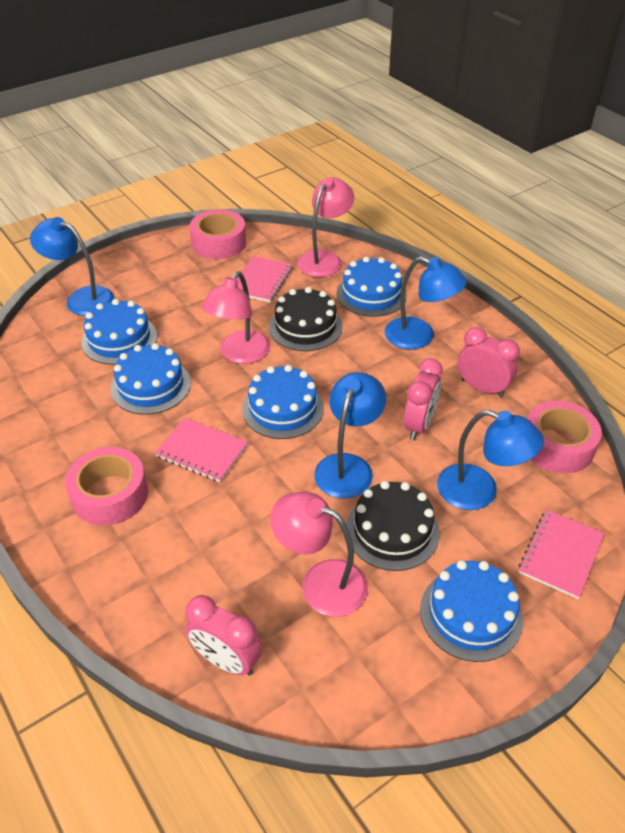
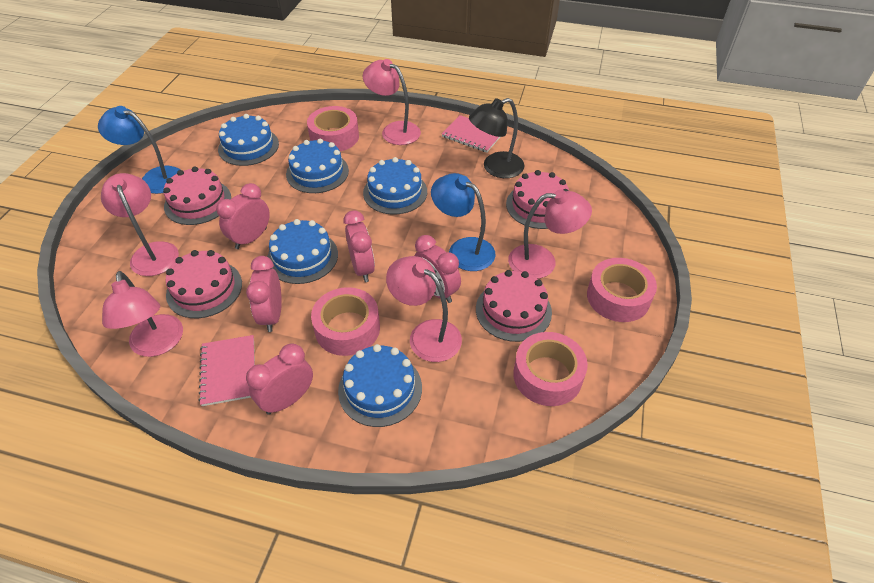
black cake: [269,287,343,351] [346,481,440,571] = 2 -> none = 0
black lamp: none = 0 -> [469,98,525,178] = 1
blue lamp: [30,217,114,316] [314,372,386,499] [385,256,467,349] [437,410,544,510] = 4 -> [98,106,180,194] [431,173,496,271] = 2
pink cake: none = 0 -> [163,167,231,225] [165,250,242,318] [476,270,552,342] [506,170,569,229] = 4
pink clock: [185,595,263,676] [403,358,443,440] [457,327,520,397] = 3 -> [216,183,270,249] [246,256,282,332] [246,344,313,415] [344,210,375,282] [414,235,461,303] = 5
pink lamp: [202,271,270,364] [270,491,368,617] [297,178,354,277] = 3 -> [101,173,179,276] [102,271,183,357] [363,59,421,145] [386,256,462,362] [508,190,592,279] = 5
pink notebook: [155,418,248,482] [237,256,292,302] [519,509,604,599] = 3 -> [198,335,255,406] [442,115,500,153] = 2
pink tape: [65,447,148,526] [190,210,246,259] [528,401,602,473] = 3 -> [307,106,359,151] [311,287,380,356] [513,332,588,406] [587,258,657,322] = 4

